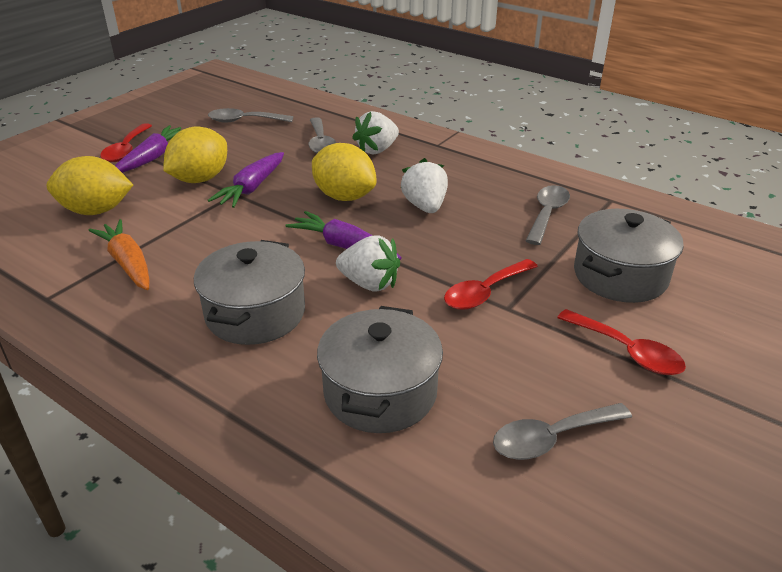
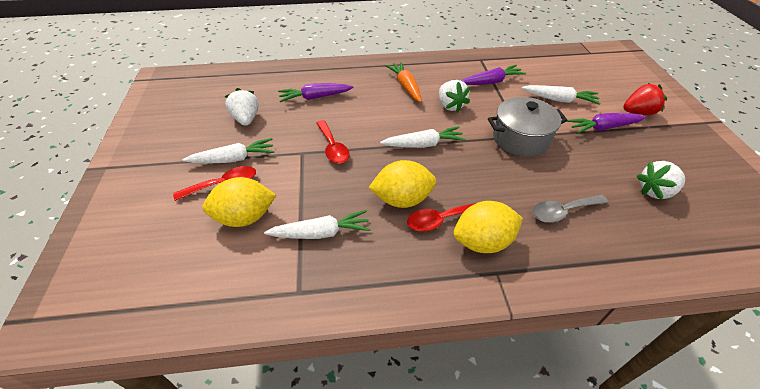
grey pot: [194,240,305,345] [317,306,443,433] [574,209,684,303] = 3 -> [488,97,568,157] = 1
grey spoon: [208,108,293,123] [308,117,336,153] [493,403,632,460] [526,185,570,245] = 4 -> [532,195,608,222] = 1
red strawberry: none = 0 -> [623,83,667,115] = 1
white carrot: none = 0 -> [182,138,274,164] [264,210,371,239] [380,126,466,148] [521,85,600,105] = 4

